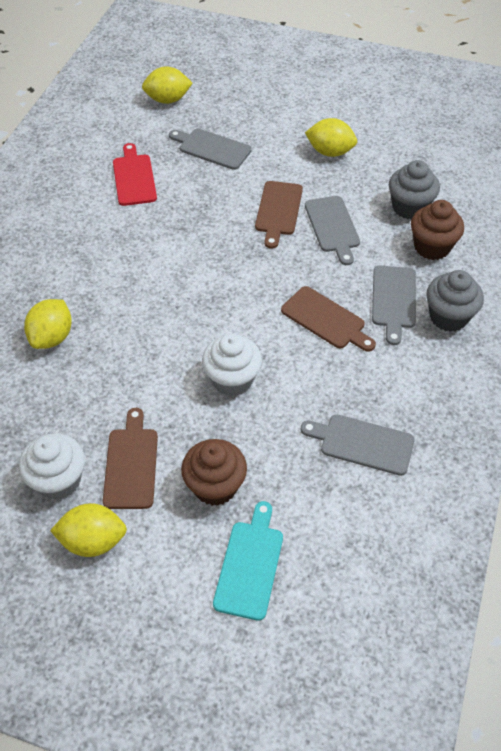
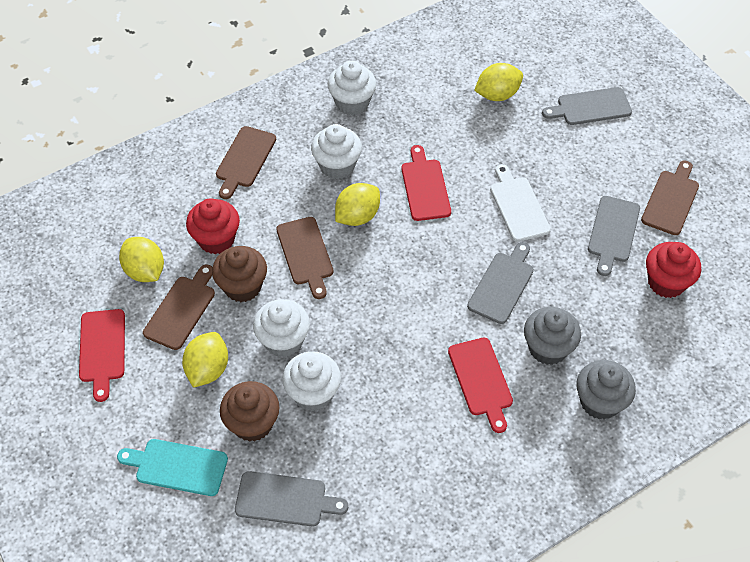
brown cutting board: [103,408,158,509] [255,181,303,249] [281,286,376,352] = 3 -> [143,264,215,350] [216,126,276,199] [276,217,334,299] [641,160,699,235] = 4
red cupcake: none = 0 -> [186,198,240,254] [646,242,701,298] = 2
red cutting board: [113,143,157,206] = 1 -> [79,309,125,402] [401,145,451,221] [448,337,513,433] = 3
white cupcake: [19,433,85,500] [202,333,262,396] = 2 -> [253,299,310,357] [282,351,341,411] [311,124,362,179] [328,61,376,115] = 4
white cutting board: none = 0 -> [490,164,551,242] = 1

